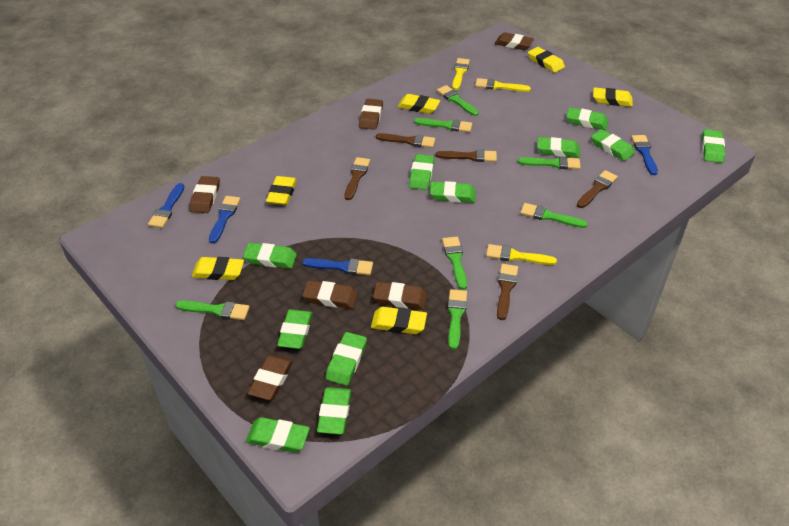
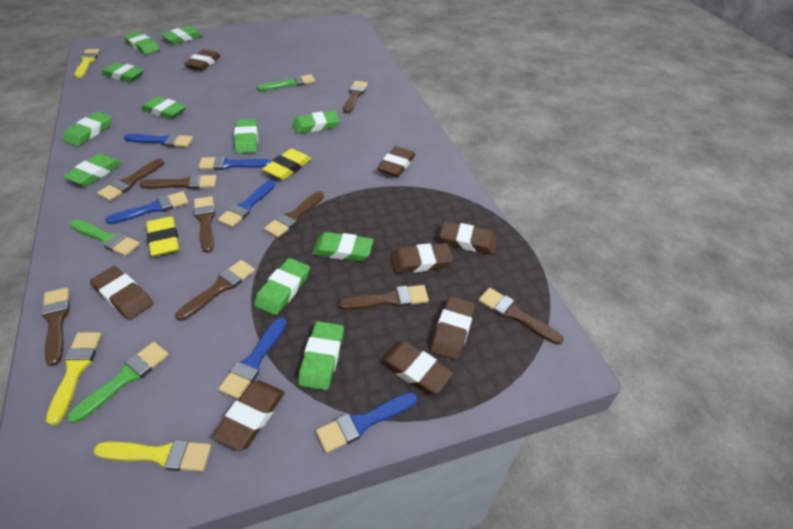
blue brush: [148,183,184,228] [209,196,240,244] [302,258,373,275] [631,135,658,175] = 4 -> [105,191,189,224] [124,134,193,147] [199,156,271,170] [218,180,275,228] [218,317,287,400] [316,392,417,453] = 6
brown brush: [345,157,370,200] [376,133,435,148] [436,149,497,162] [497,264,518,320] [577,170,618,208] = 5 -> [41,287,70,366] [97,158,164,201] [139,174,217,189] [175,260,255,321] [194,196,215,253] [264,191,324,238] [339,285,429,310] [344,81,368,114] [478,288,564,345] = 9
brown eraser: [189,176,220,213] [247,355,293,400] [302,280,358,309] [359,99,383,130] [373,282,427,310] [495,32,534,50] = 6 -> [90,266,153,320] [184,49,221,71] [212,380,285,451] [377,146,415,177] [380,341,453,395] [391,243,453,273] [430,296,475,360] [439,221,497,255] = 8
green brush: [175,301,250,320] [414,118,472,132] [437,85,479,116] [442,237,467,290] [447,289,467,350] [518,156,581,169] [520,203,588,228] = 7 -> [67,342,169,423] [70,220,140,256] [257,74,315,91] = 3
yellow eraser: [191,257,244,280] [266,176,297,205] [371,307,427,334] [397,94,440,114] [528,47,565,73] [593,87,633,107] = 6 -> [146,216,179,257] [262,149,311,180] = 2

